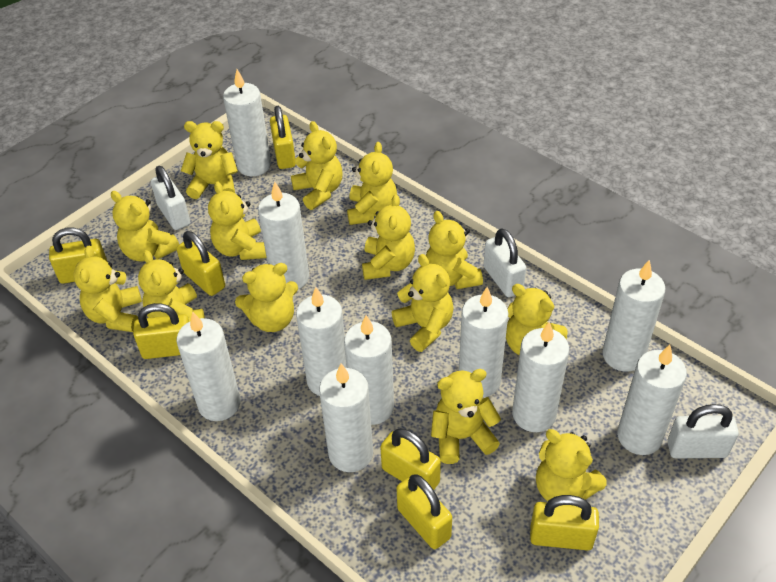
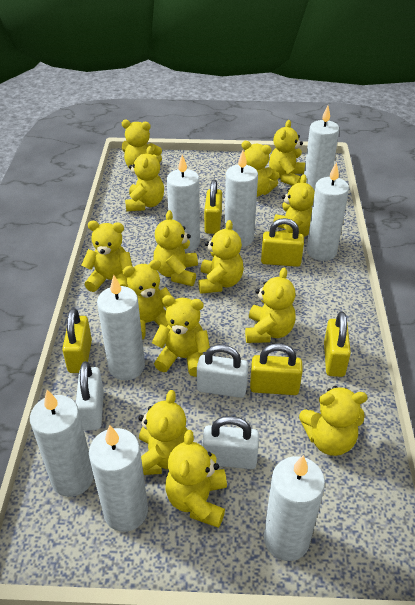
white candle: [176,311,240,421] [223,69,271,176] [258,181,309,289] [296,287,347,396] [319,363,373,472] [344,315,394,425] [459,287,508,397] [512,321,569,432] [602,260,666,372] [617,345,687,455] = 10 -> [30,390,94,497] [89,425,148,532] [97,275,145,380] [167,155,200,252] [225,150,258,247] [264,455,325,561] [304,105,339,191] [306,162,349,261] = 8
yellow padlock: [49,227,108,284] [133,303,189,359] [176,231,225,296] [270,106,296,169] [380,428,441,490] [397,475,452,549] [530,495,599,551] = 7 -> [62,308,92,373] [204,180,222,234] [250,343,303,395] [261,218,304,267] [324,312,351,377] = 5

